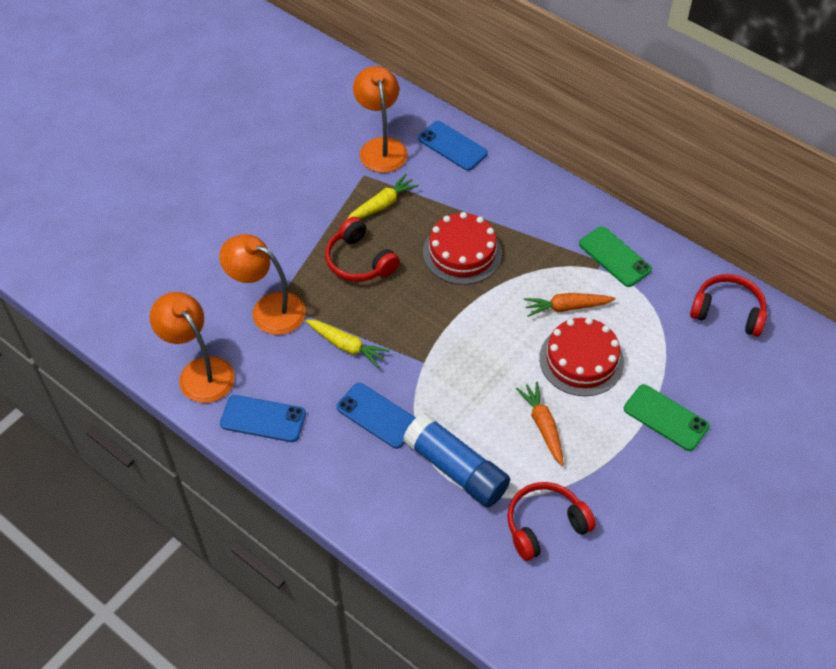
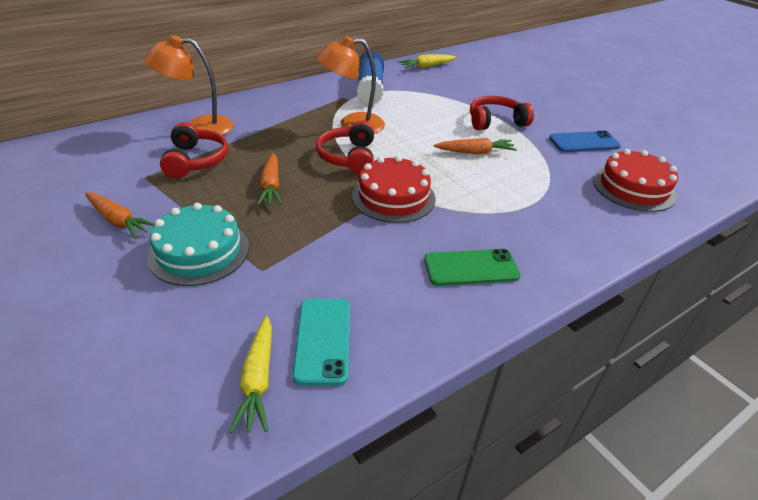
blue phone: [220,395,306,442] [336,383,416,449] [418,121,488,171] = 3 -> [549,130,621,152] = 1
green phone: [579,226,652,287] [624,384,710,451] = 2 -> [424,249,521,286] = 1
orange carrot: [516,382,564,466] [524,293,615,317] = 2 -> [85,192,155,239] [257,153,282,206] [434,138,517,154] = 3
orange lamp: [150,292,235,403] [219,234,306,335] [353,66,408,173] = 3 -> [145,35,234,136] [317,36,385,134] = 2
turquoise cake: none = 0 -> [147,203,249,286] = 1
turquoise phone: none = 0 -> [292,299,350,385] = 1

